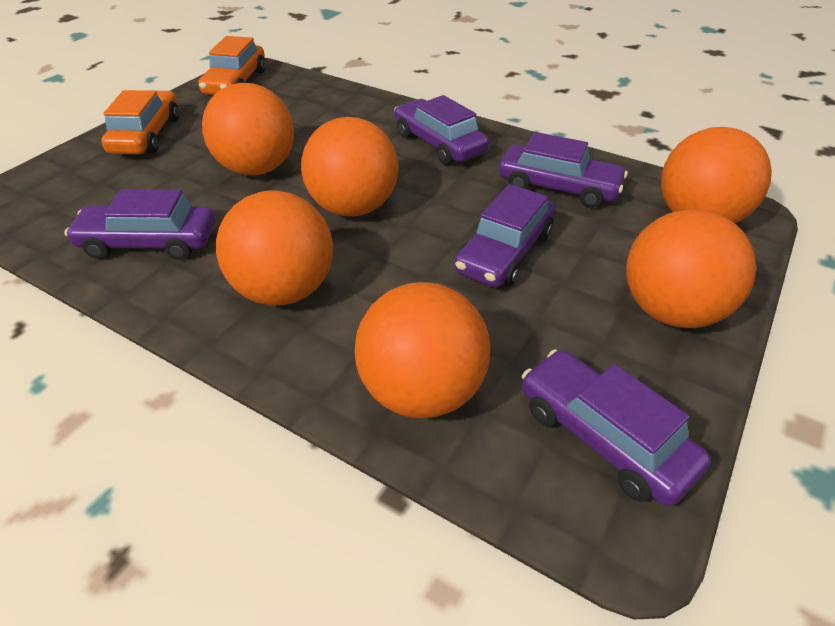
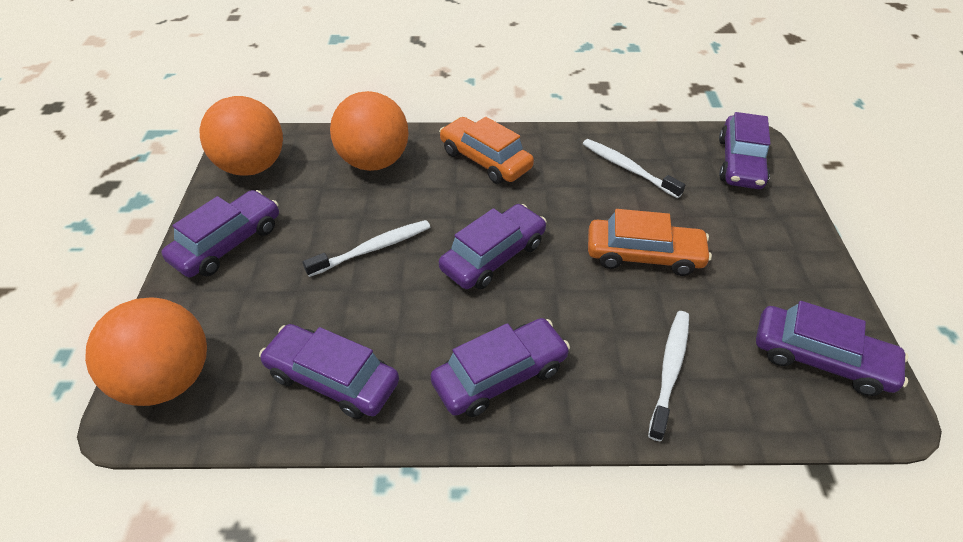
orange ball: [202,83,294,175] [216,190,333,305] [301,117,399,217] [355,282,490,418] [626,209,757,328] [661,127,772,223] = 6 -> [85,298,207,406] [199,96,283,176] [330,91,409,171] = 3
purple car: [64,189,215,260] [394,95,489,165] [454,184,555,287] [499,132,628,208] [522,349,711,506] = 5 -> [161,190,279,277] [259,324,399,419] [430,318,570,417] [439,204,547,289] [719,112,770,189] [756,301,909,396] = 6
white toothbrush: none = 0 -> [303,220,430,277] [583,139,685,198] [648,311,689,441] = 3

